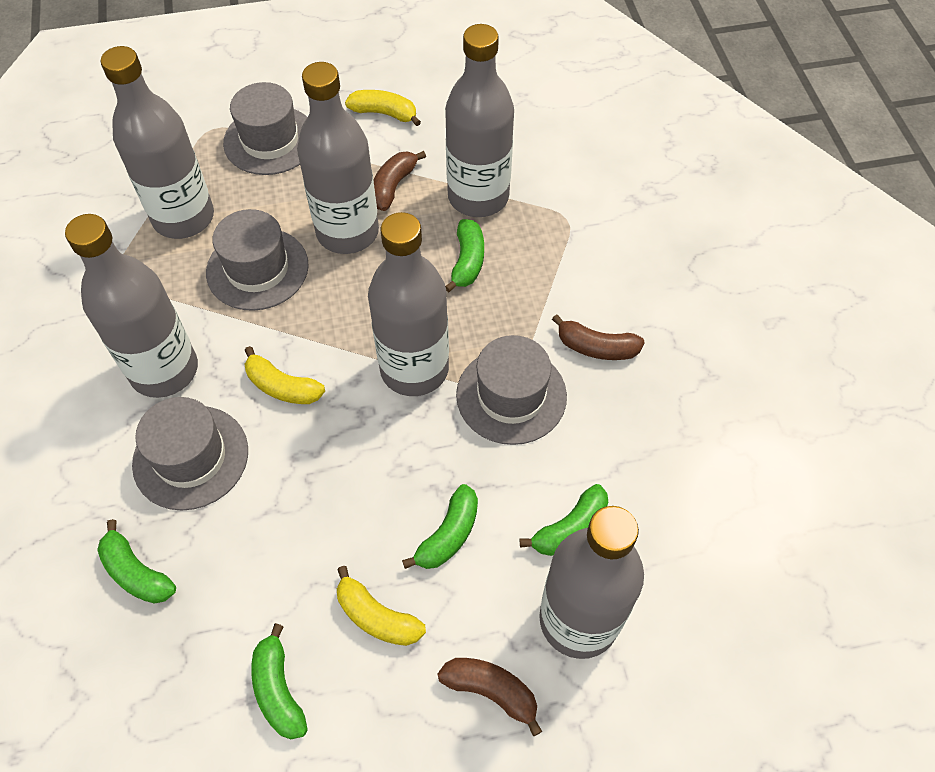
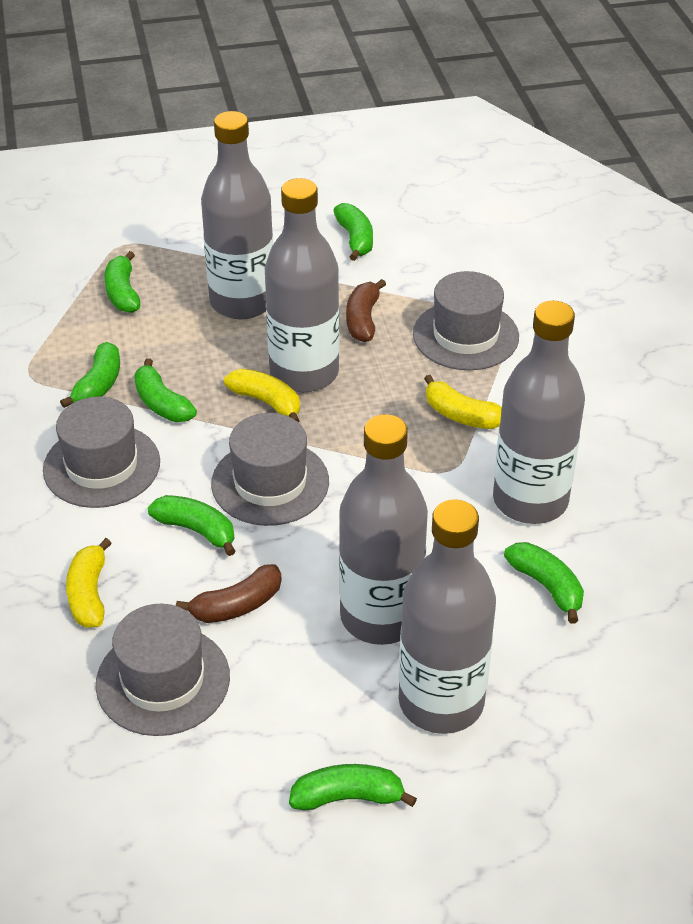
brown banana: [373,151,426,211] [438,658,542,736] [552,314,645,360] = 3 -> [176,564,282,623] [346,279,386,342] = 2
green banana: [97,519,176,604] [251,623,308,739] [402,484,478,569] [445,219,484,292] [520,484,608,556] = 5 -> [60,342,120,408] [104,251,140,313] [134,358,197,422] [148,495,235,556] [289,764,417,811] [333,203,373,261] [504,542,584,623] = 7
grey bottle: [65,214,198,398] [101,46,214,239] [297,62,379,254] [368,212,449,396] [445,24,514,217] [539,506,644,659] = 6 -> [201,111,273,319] [265,178,340,392] [339,414,428,645] [399,499,496,734] [493,301,585,524] = 5

